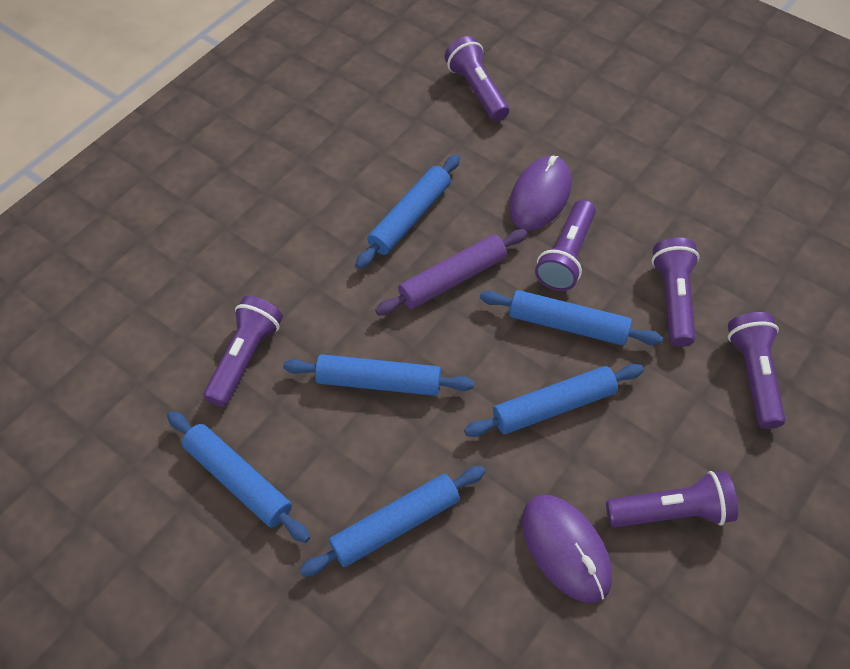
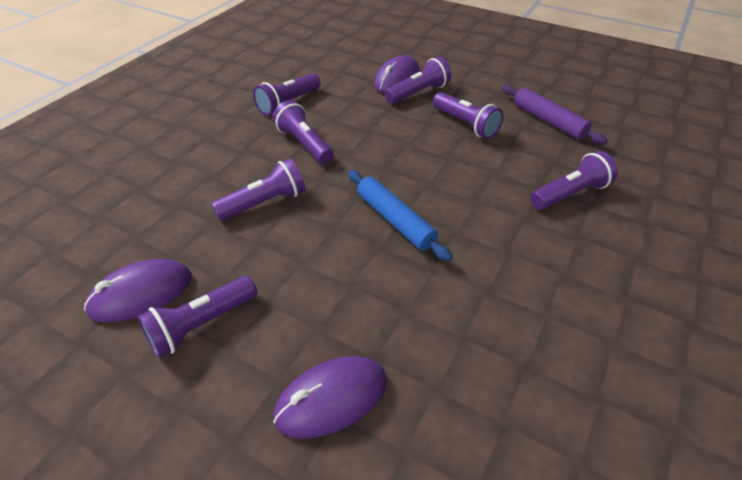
blue rolling pin: [167,411,310,543] [283,354,474,396] [300,466,485,577] [356,154,460,269] [464,364,644,437] [480,290,663,346] = 6 -> [348,170,452,262] = 1
purple flashlight: [204,296,283,407] [444,36,509,121] [535,200,596,291] [606,471,738,527] [652,237,699,347] [728,312,786,429] = 6 -> [137,276,257,358] [211,158,305,221] [253,73,321,116] [273,100,334,164] [385,57,451,104] [433,92,503,139] [530,151,618,210] = 7
purple mouse: [509,156,571,230] [522,495,612,603] = 2 -> [84,259,192,322] [273,356,387,439] [374,56,420,94] = 3

